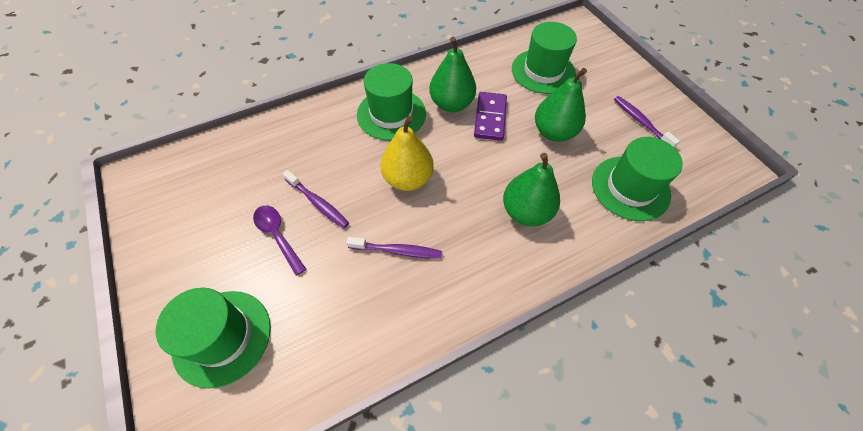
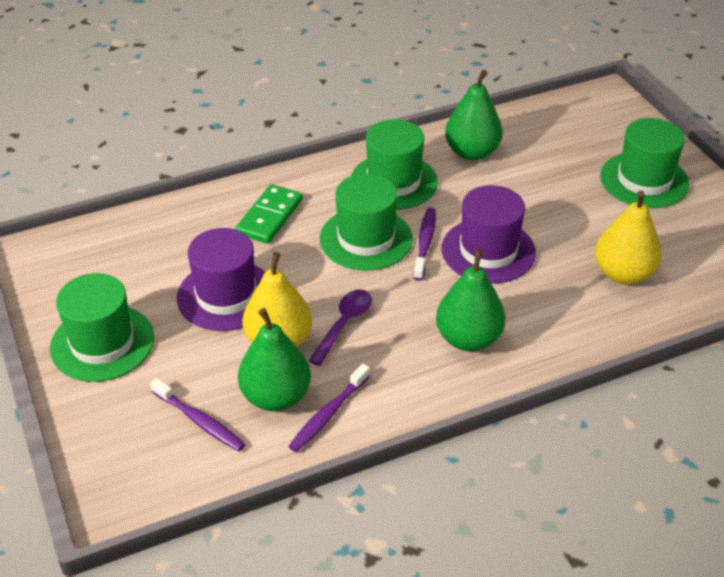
green domino: none = 0 -> [235,184,303,244] = 1
purple domino: [474,92,507,141] = 1 -> none = 0
purple hat: none = 0 -> [177,228,265,331] [442,185,536,284] = 2
yellow pear: [380,116,434,191] = 1 -> [242,252,312,348] [595,191,662,285] = 2

